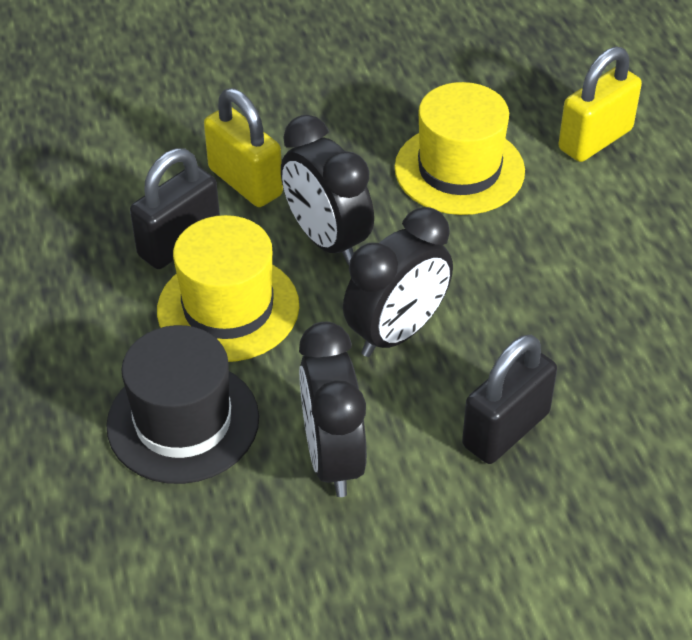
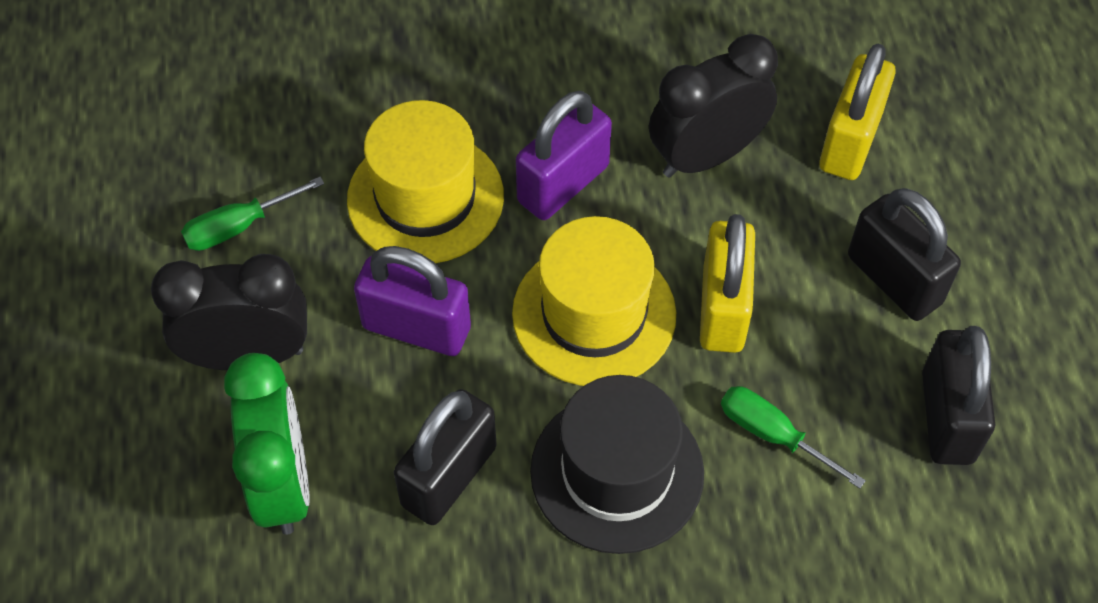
black clock: [281,115,374,265] [299,322,367,497] [343,207,453,357] = 3 -> [151,254,307,370] [649,34,778,178] = 2
black padlock: [130,148,220,269] [462,335,557,464] = 2 -> [394,389,497,525] [848,188,961,321] [922,326,995,465] = 3
green clock: none = 0 -> [224,353,310,535] = 1
green screwdriver: none = 0 -> [181,177,324,251] [721,386,866,489] = 2
purple padlock: none = 0 -> [354,246,471,356] [516,91,612,220] = 2

